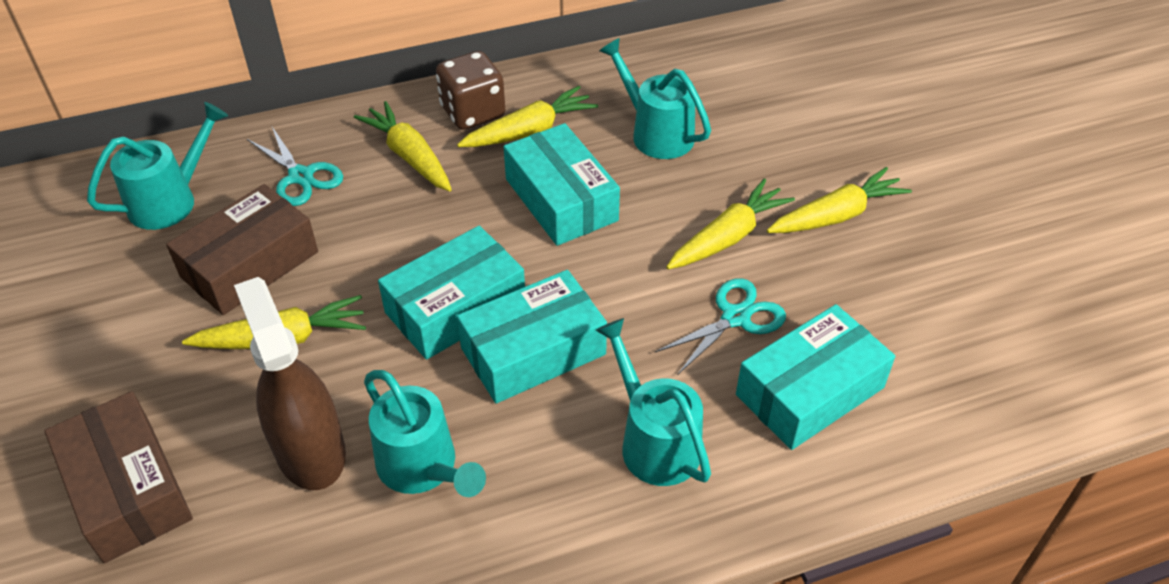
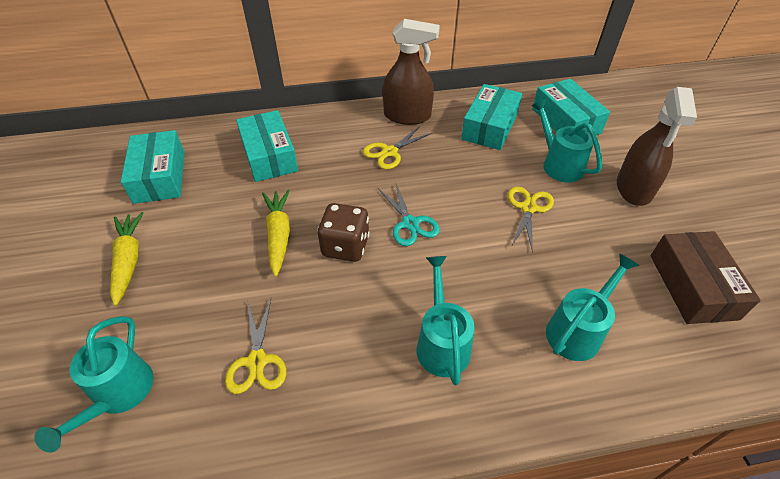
brown box: [44,391,193,563] [166,184,318,315] = 2 -> [650,231,761,324] = 1
brown spray bottle: [234,277,346,490] = 1 -> [383,19,440,125] [617,87,697,206] = 2
turquoise scissors: [247,127,343,206] [655,278,786,374] = 2 -> [378,182,440,246] = 1
yellow carrot: [182,295,366,349] [354,101,452,191] [457,86,598,147] [666,179,795,269] [767,167,912,233] = 5 -> [110,212,144,306] [262,190,290,277] = 2
yellow scissors: none = 0 -> [225,299,286,394] [363,126,432,169] [508,186,554,253] = 3

